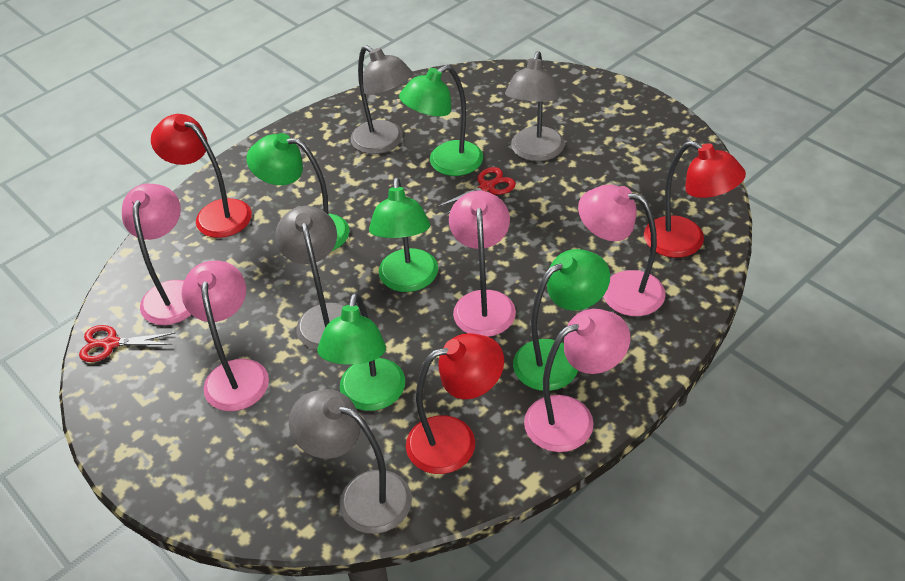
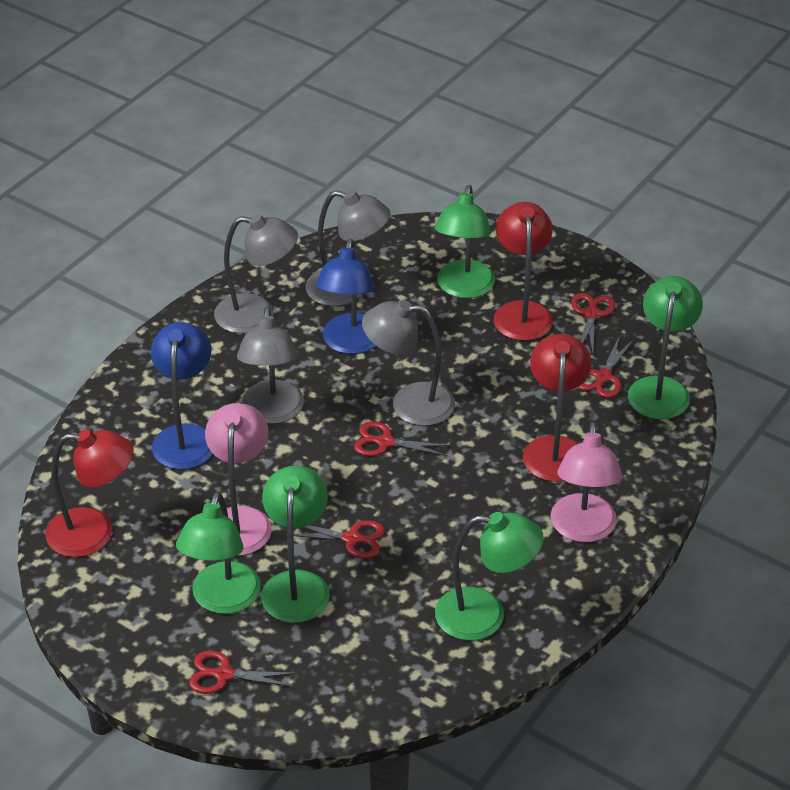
blue lamp: none = 0 -> [151,322,213,469] [316,239,376,354] = 2
pink lamp: [122,183,191,325] [182,261,269,411] [449,191,516,337] [524,309,630,452] [578,184,666,316] = 5 -> [205,403,272,556] [551,422,623,542] = 2
red scissors: [79,325,175,362] [437,167,516,215] = 2 -> [189,651,297,694] [284,520,385,559] [354,422,451,456] [571,293,615,353] [578,338,634,398] = 5

